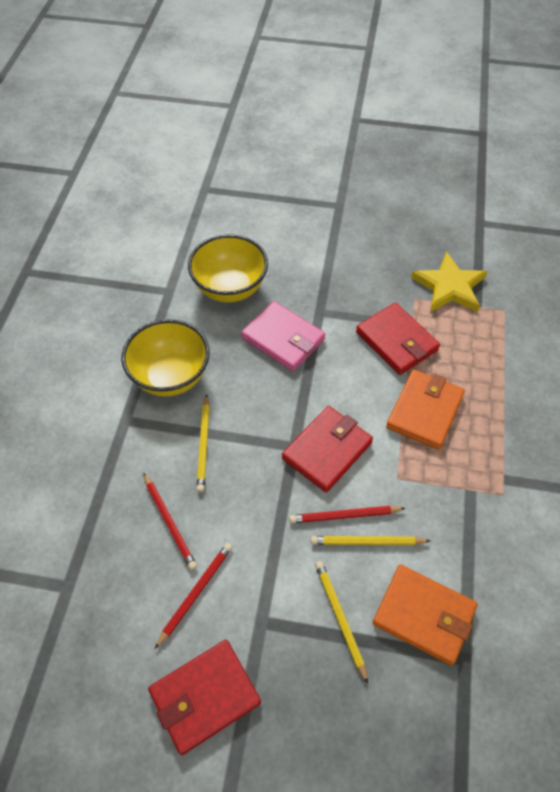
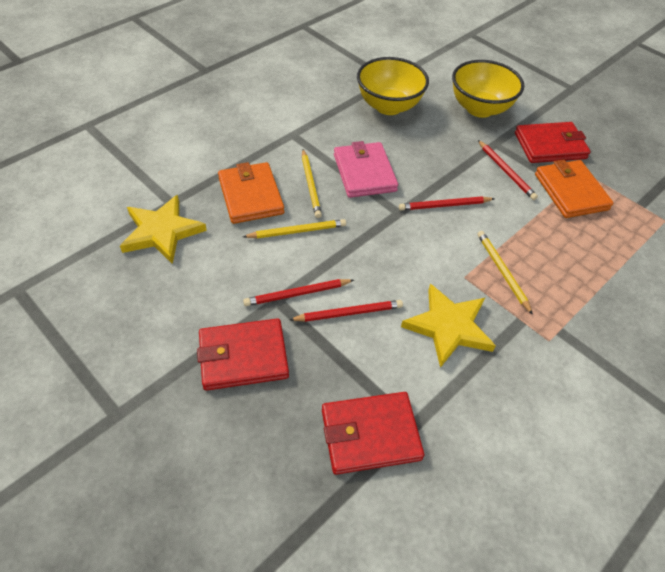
red pencil: [144,473,197,570] [155,543,233,649] [289,506,406,523] = 3 -> [243,279,354,306] [289,300,403,322] [399,196,495,210] [478,140,538,200] = 4
yellow star: [411,252,488,312] = 1 -> [120,195,207,264] [401,284,496,368] = 2

